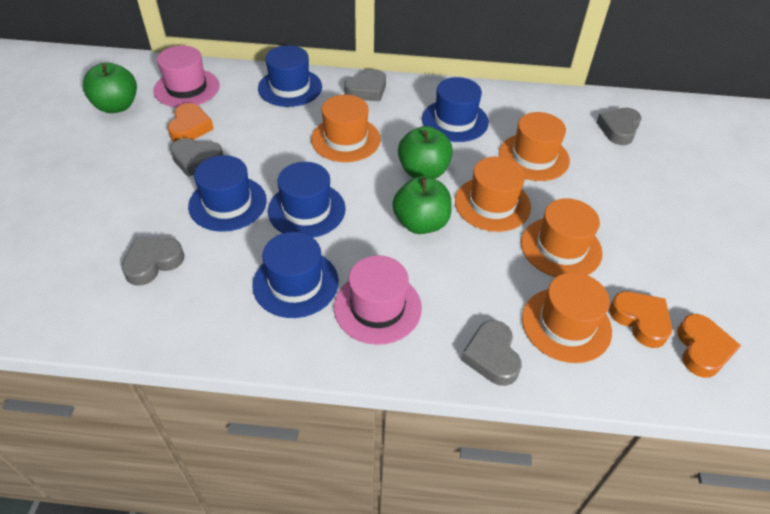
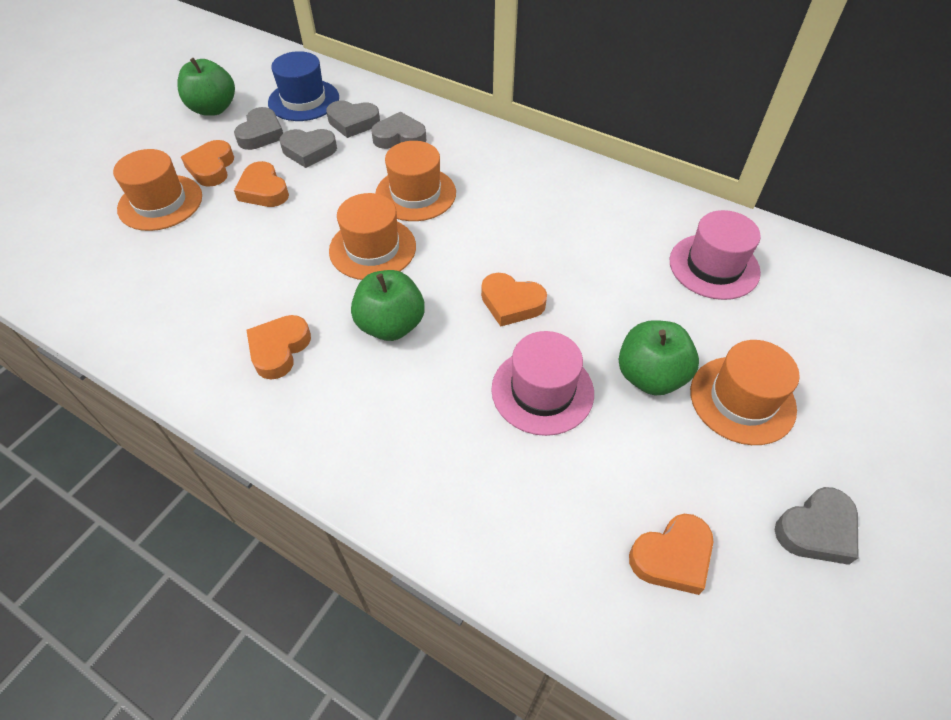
blue hat: [188,155,267,232] [252,232,339,318] [258,45,322,107] [268,162,346,238] [422,77,489,142] = 5 -> [268,51,339,121] = 1
orange hat: [311,95,381,162] [455,156,531,232] [499,112,570,181] [521,198,603,277] [522,272,612,363] = 5 -> [113,149,202,231] [329,193,416,280] [375,141,456,221] [690,340,800,445] = 4
orange heart: [167,103,214,142] [609,291,672,348] [677,314,741,378] = 3 -> [181,140,234,187] [234,161,289,207] [246,315,311,379] [481,273,547,327] [629,514,713,595] = 5

